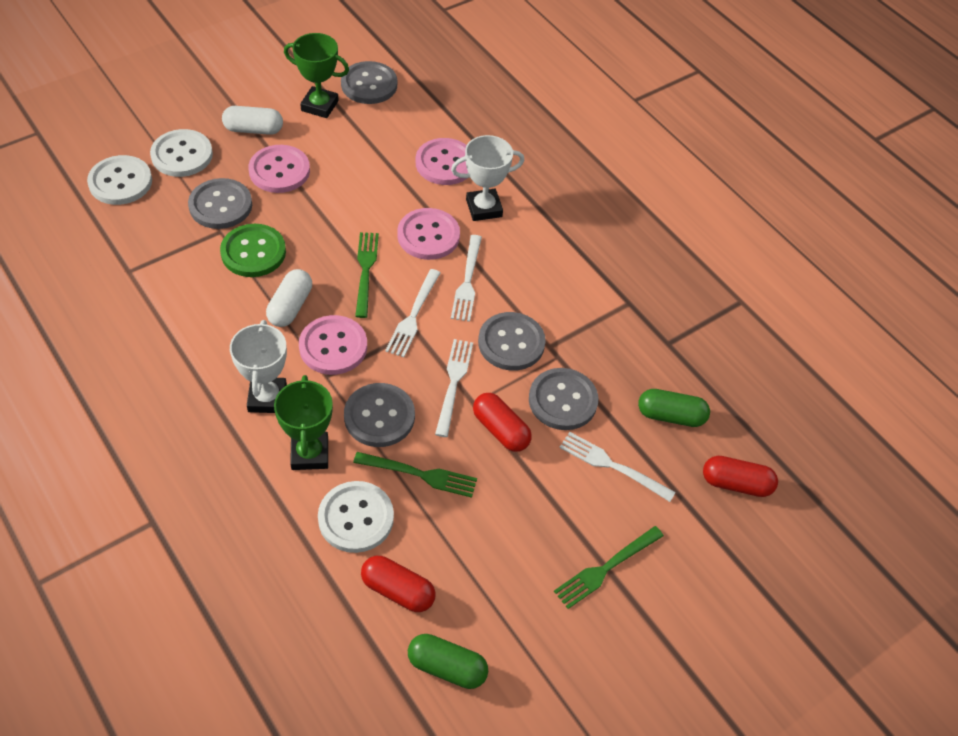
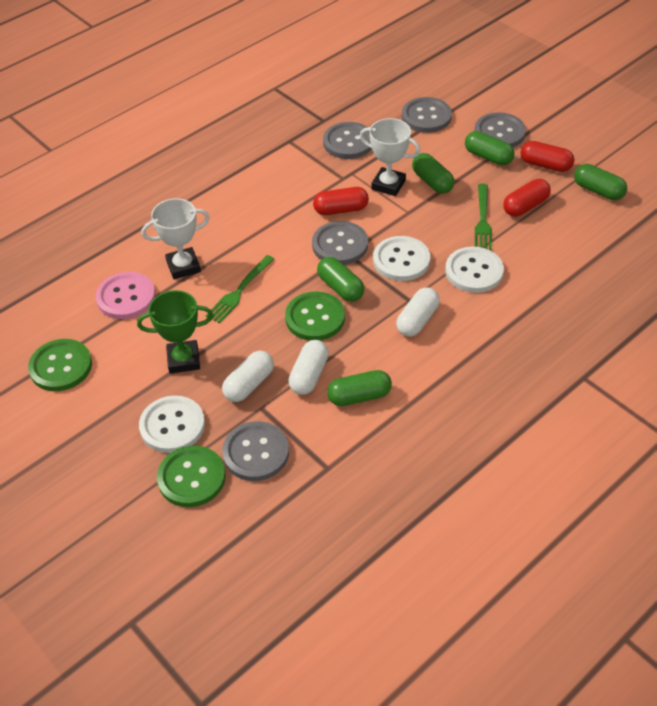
green button: [220,224,286,277] = 1 -> [28,339,92,391] [157,446,226,507] [285,292,345,341] = 3
green capsule: [408,634,488,689] [638,389,710,427] = 2 -> [317,257,364,302] [327,370,392,406] [412,153,454,194] [465,131,515,165] [574,164,627,200] = 5
green fork: [353,452,477,498] [355,232,379,318] [554,526,664,609] = 3 -> [206,255,275,323] [475,184,492,250] = 2
green trophy: [274,375,333,470] [284,33,349,118] = 2 -> [137,290,213,374] = 1
pink button: [248,145,310,193] [299,315,367,375] [397,208,460,260] [416,138,468,185] = 4 -> [96,272,155,319] = 1
white capsule: [222,106,283,135] [266,269,312,327] = 2 -> [222,351,274,402] [288,340,329,395] [396,287,440,337] = 3
white fork: [385,269,441,357] [435,339,473,437] [451,235,482,322] [559,432,676,502] = 4 -> none = 0

